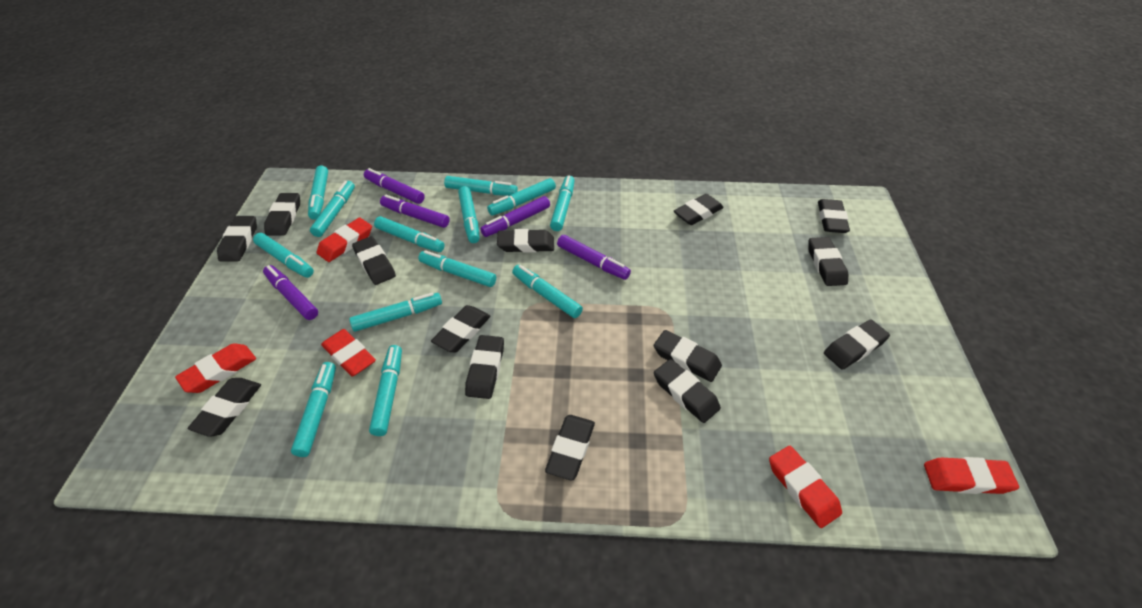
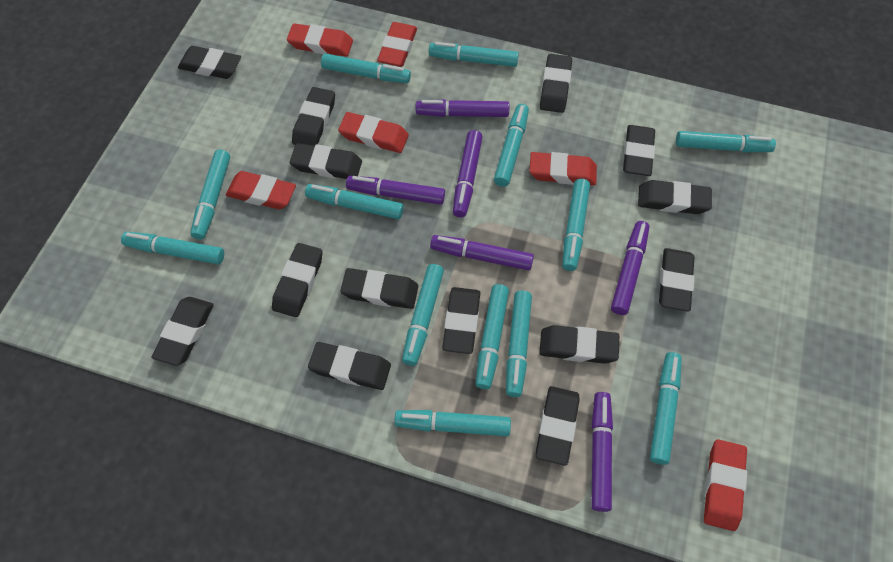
purple marker: [263,265,318,320] [364,168,425,204] [380,195,450,228] [480,196,550,237] [557,235,631,280] = 5 -> [346,176,445,205] [416,99,509,117] [430,235,534,270] [453,130,483,217] [592,392,613,512] [611,221,649,315] = 6
red eraser: [175,343,256,393] [317,217,372,262] [321,329,376,376] [769,446,842,528] [924,457,1019,494] = 5 -> [226,171,296,209] [287,23,353,57] [338,112,409,153] [377,22,417,67] [529,152,597,185] [704,439,747,531] = 6

